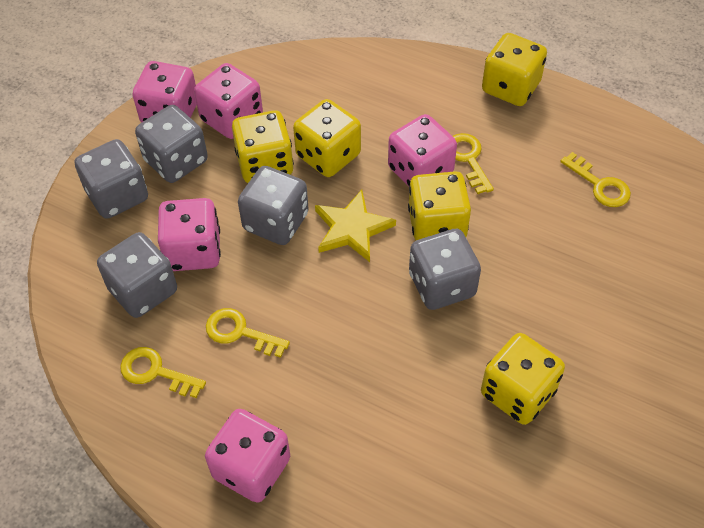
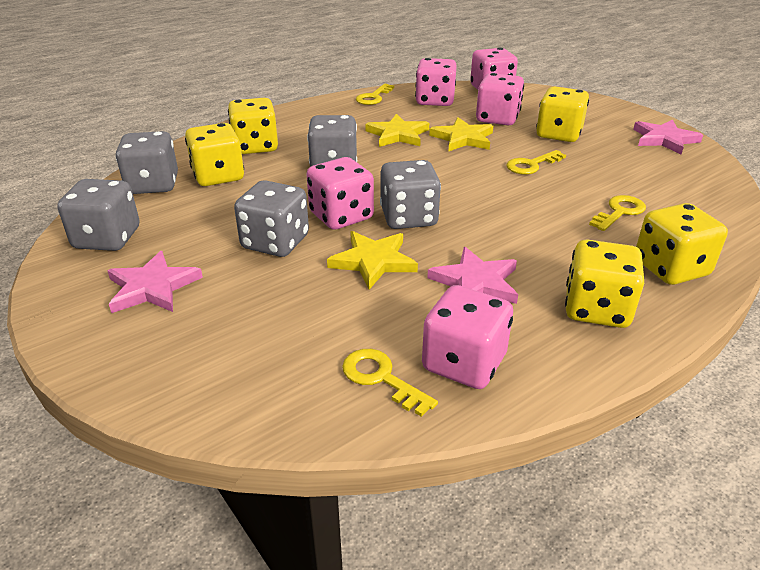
pink star: none = 0 -> [107,251,203,313] [427,247,518,304] [633,119,703,155] = 3
yellow star: [315,190,396,262] = 1 -> [327,231,418,290] [365,114,429,147] [429,117,493,152] = 3

